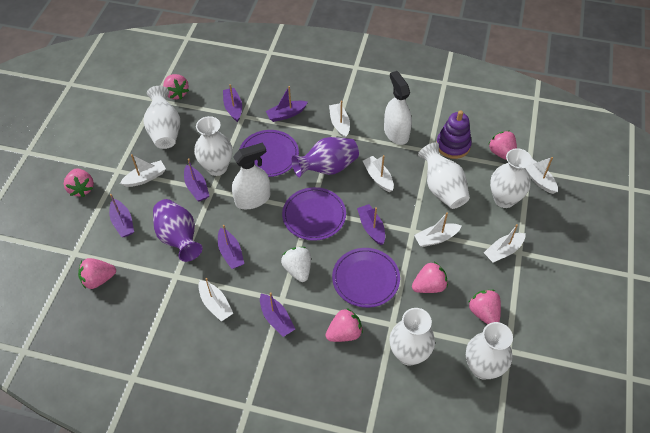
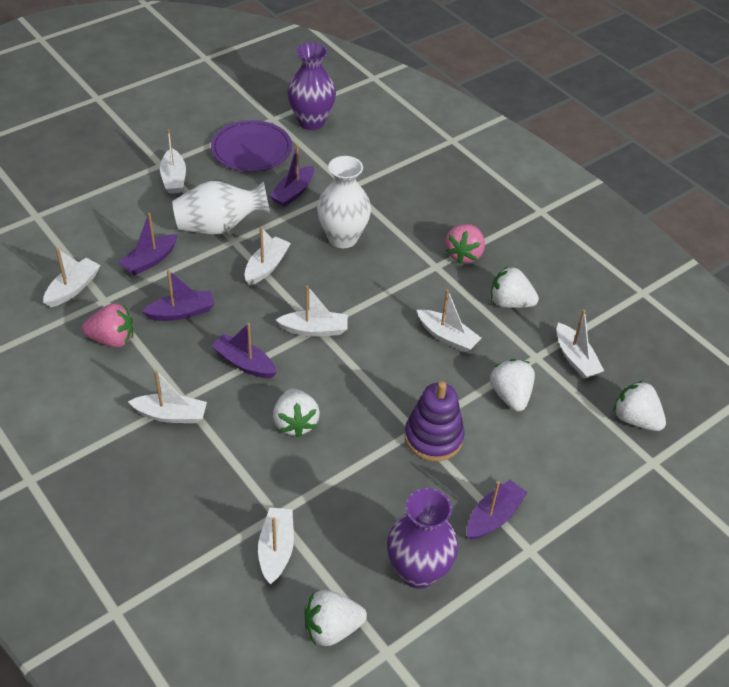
pink strawberry: [64,168,94,197] [78,258,116,289] [163,74,189,99] [326,308,363,342] [412,262,448,293] [468,290,501,324] [488,131,517,160] = 7 -> [82,303,133,347] [445,224,485,264] = 2
purple boat: [109,194,134,237] [184,158,209,202] [218,225,244,269] [223,84,242,122] [260,292,295,337] [266,86,308,122] [357,204,385,245] = 7 -> [118,213,178,276] [141,270,215,321] [211,323,277,378] [269,145,314,207] [467,480,528,540] = 5
purple plate: [240,130,299,177] [282,187,346,241] [332,248,400,308] = 3 -> [211,120,292,172] = 1
white boat: [120,154,166,187] [199,278,234,321] [329,101,350,138] [363,155,394,192] [414,212,462,247] [484,224,526,263] [525,157,558,194] = 7 -> [43,248,100,307] [128,370,207,423] [160,129,186,194] [244,227,291,285] [258,508,294,584] [276,285,348,336] [417,289,481,353] [557,310,604,379] = 8
white spray bottle: [232,142,270,209] [384,71,412,145] = 2 -> none = 0
white strawberry: [281,247,311,282] = 1 -> [273,389,320,438] [305,590,367,646] [490,359,535,411] [491,266,539,308] [613,381,666,431] = 5
white vase: [144,86,180,149] [194,116,232,176] [390,308,435,366] [418,142,470,209] [466,322,513,380] [490,148,532,208] = 6 -> [172,181,270,235] [317,156,371,248] = 2

